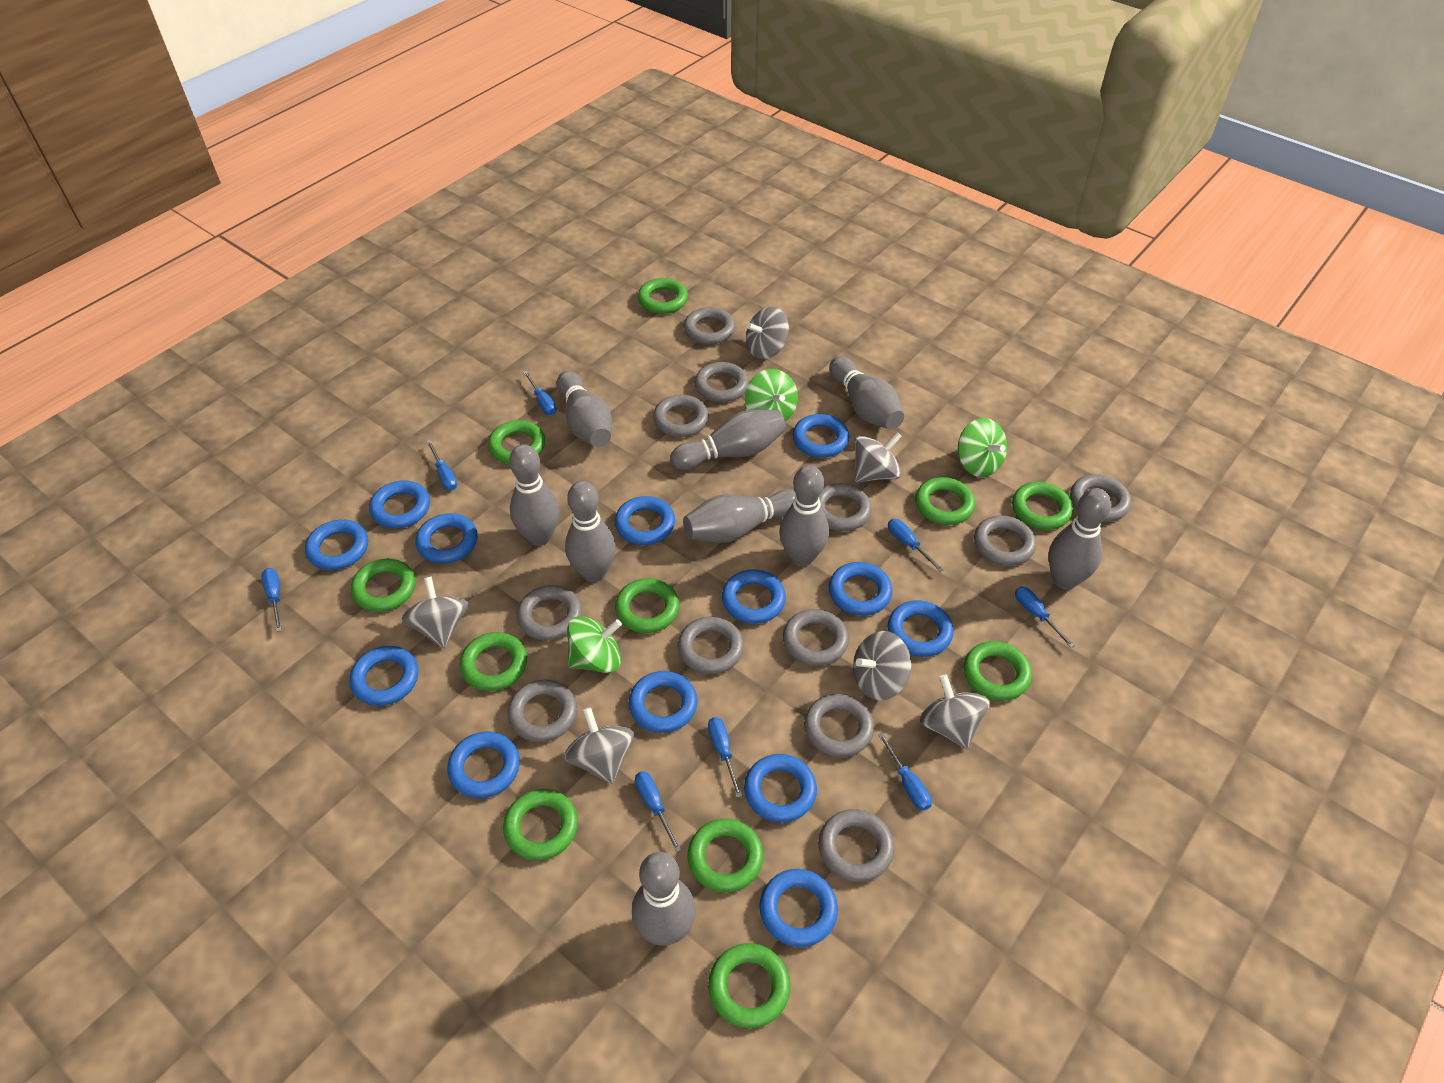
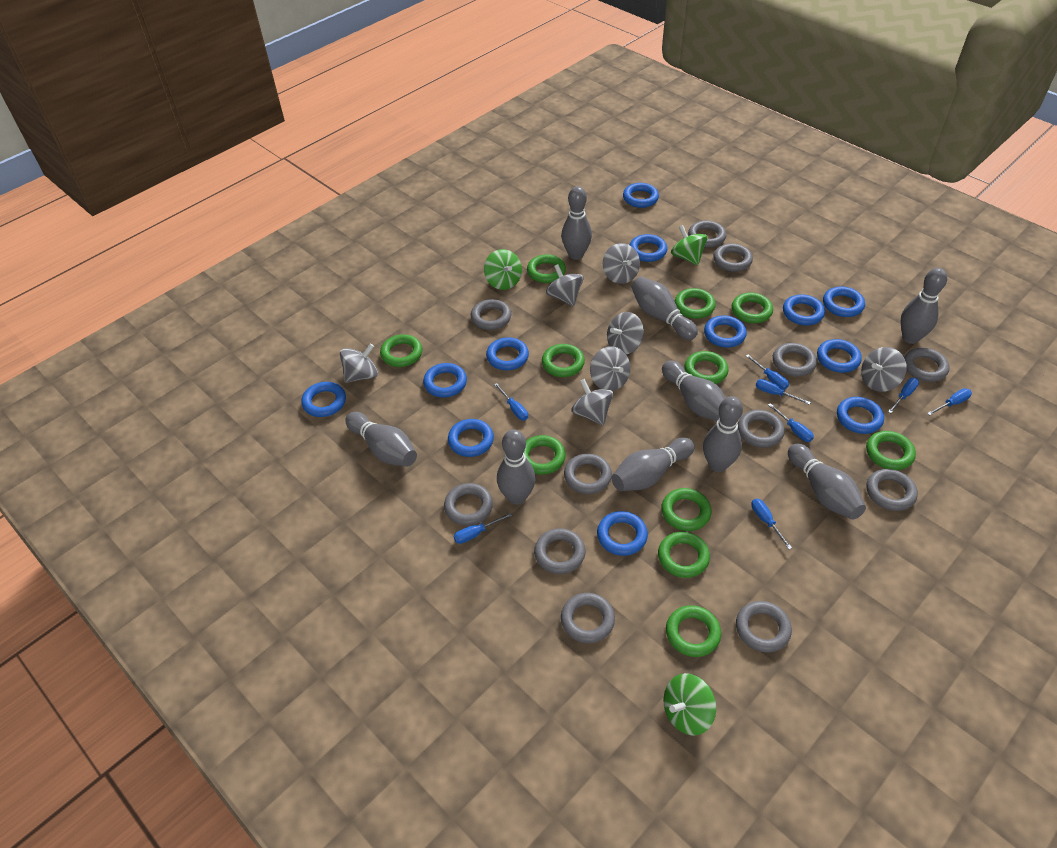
blue ring: [305,519,368,570] [350,646,418,706] [369,480,430,528] [415,513,478,564] [447,732,520,798] [615,496,675,545] [629,671,698,733] [722,569,786,624] [744,754,817,823] [759,869,838,947] [793,414,849,458] [829,562,892,616] [888,600,953,657] = 13 -> [301,382,346,417] [423,363,467,397] [448,419,494,457] [486,337,529,370] [597,511,648,556] [623,183,659,208] [630,234,667,262] [704,315,747,348] [783,294,825,325] [817,339,862,373] [823,287,865,317] [837,397,884,434] = 12
grey spinning top: [402,576,469,648] [564,707,634,784] [746,307,789,359] [853,631,911,701] [854,432,902,482] [920,674,990,749] = 6 -> [340,344,378,383] [546,264,584,306] [571,379,614,425] [590,346,630,391] [603,243,640,284] [607,312,644,354] [861,347,907,392] = 7

